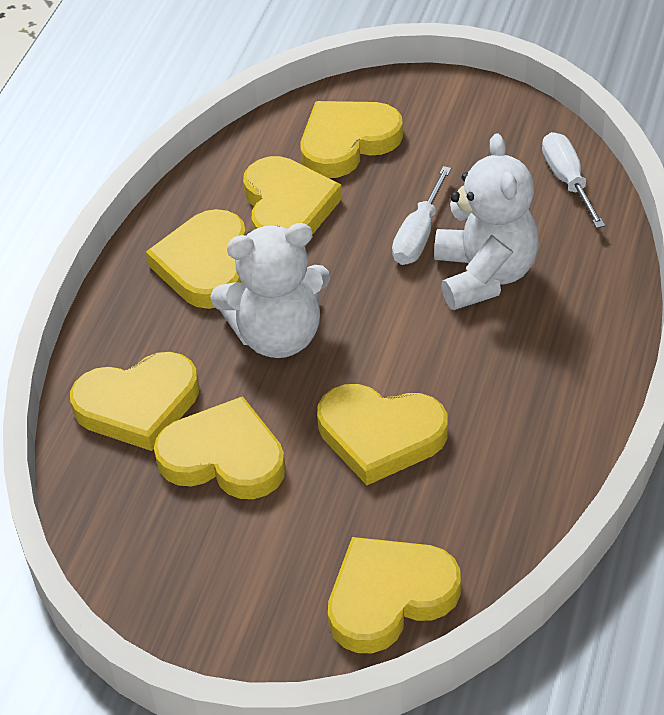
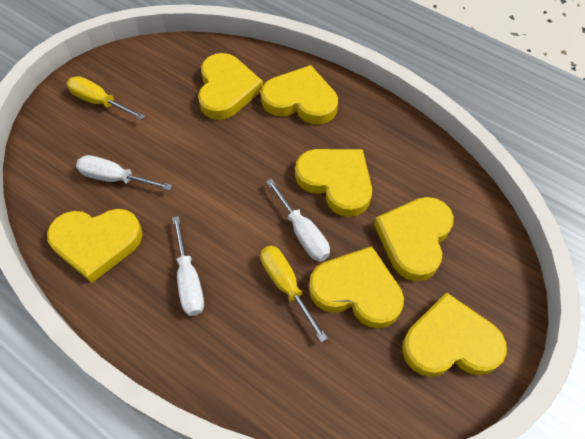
white screwdriver: [392,166,451,265] [542,132,605,228] = 2 -> [76,155,172,191] [172,216,204,316] [266,178,330,262] = 3
white teddy bear: [210,223,330,358] [434,133,539,310] = 2 -> none = 0
yellow screwdriver: none = 0 -> [67,76,145,120] [260,246,328,342] = 2

